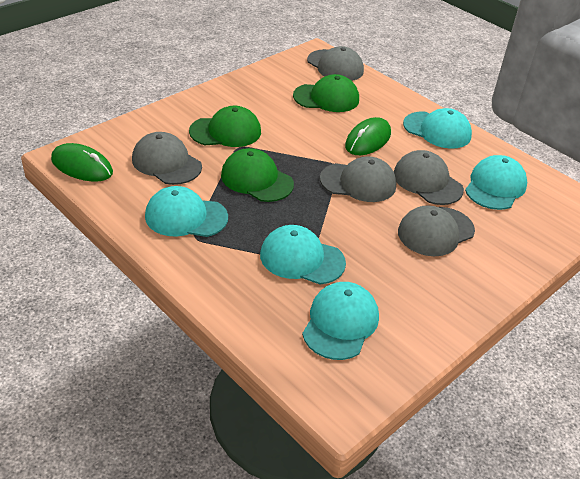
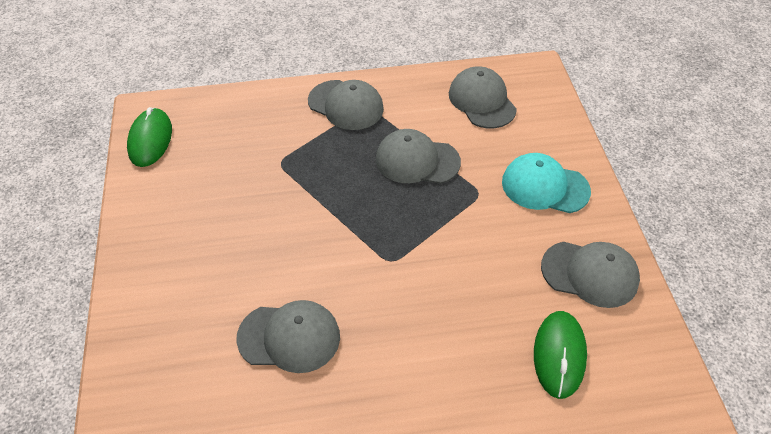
green cap: [189,105,261,147] [221,148,294,202] [293,74,359,112] = 3 -> none = 0
turquoise cap: [145,186,228,237] [260,225,346,284] [302,282,379,360] [403,108,472,149] [465,155,527,210] = 5 -> [502,153,591,213] = 1

